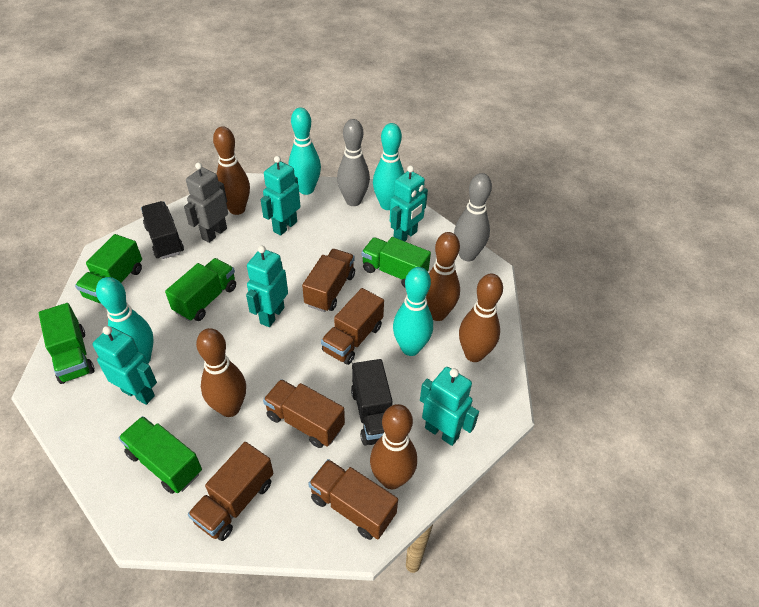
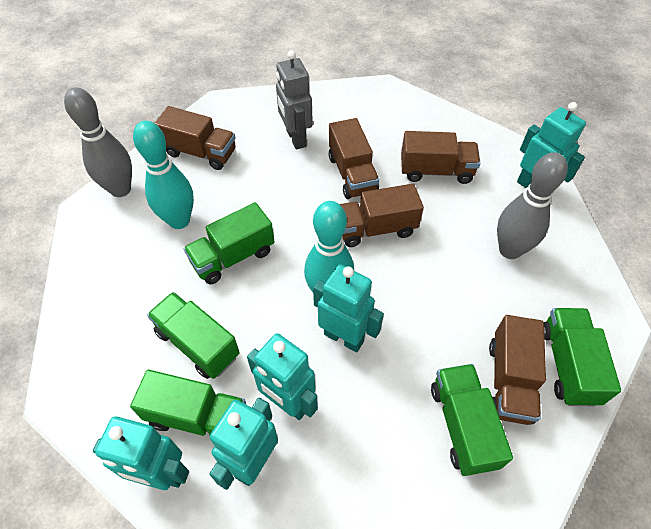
black truck: [141,201,184,259] [351,359,393,446] = 2 -> none = 0
brown bowling pin: [196,328,246,417] [213,126,250,215] [370,404,417,489] [426,232,460,321] [459,274,503,362] = 5 -> none = 0
turquoise bowling pin: [96,277,153,363] [288,108,321,195] [373,123,404,210] [393,267,433,356] = 4 -> [133,121,194,229] [304,201,354,292] = 2

